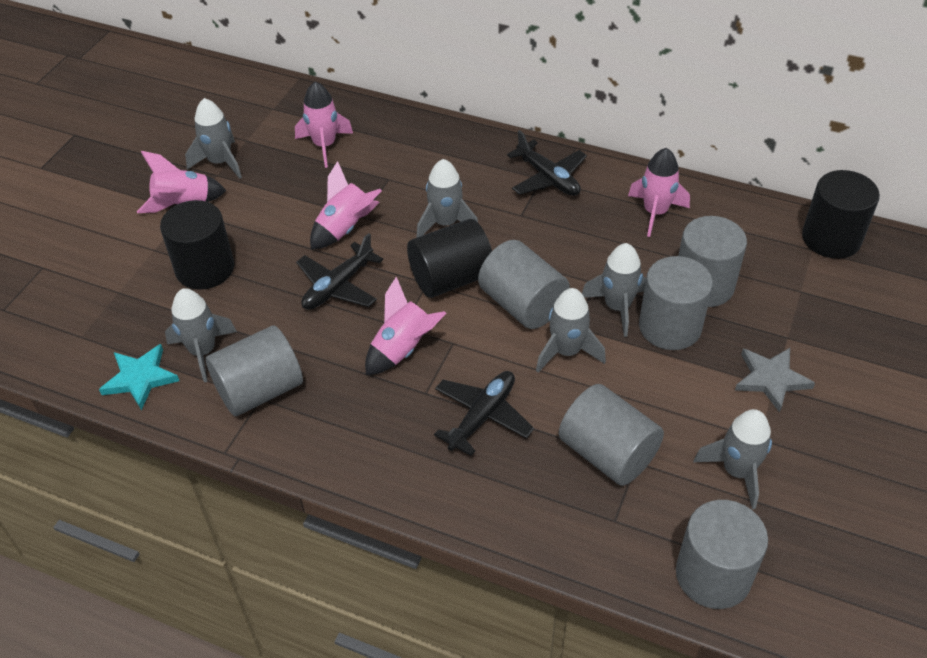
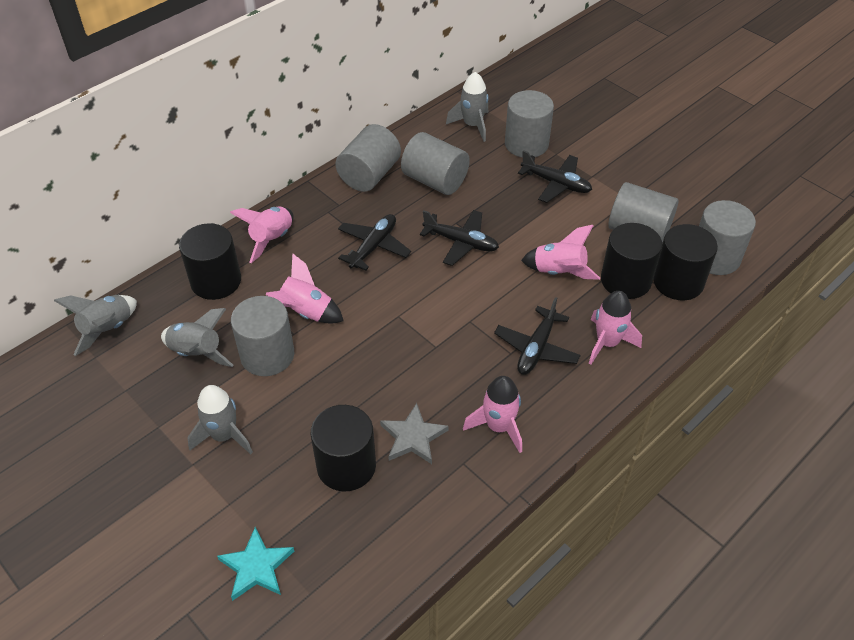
black cylinder: [160,200,234,290] [407,219,492,298] [802,170,880,259] = 3 -> [179,223,241,300] [311,405,376,491] [601,223,662,299] [653,224,718,301] = 4
black plane: [296,233,383,310] [434,371,534,456] [507,130,587,196] = 3 -> [338,214,411,271] [420,210,499,266] [494,297,581,375] [518,150,592,203] = 4
grey rocket: [165,288,237,383] [185,98,242,179] [416,159,478,238] [536,288,606,372] [582,243,646,337] [693,409,772,509] = 6 -> [54,295,137,356] [161,308,234,367] [187,385,253,454] [446,72,488,142] = 4

